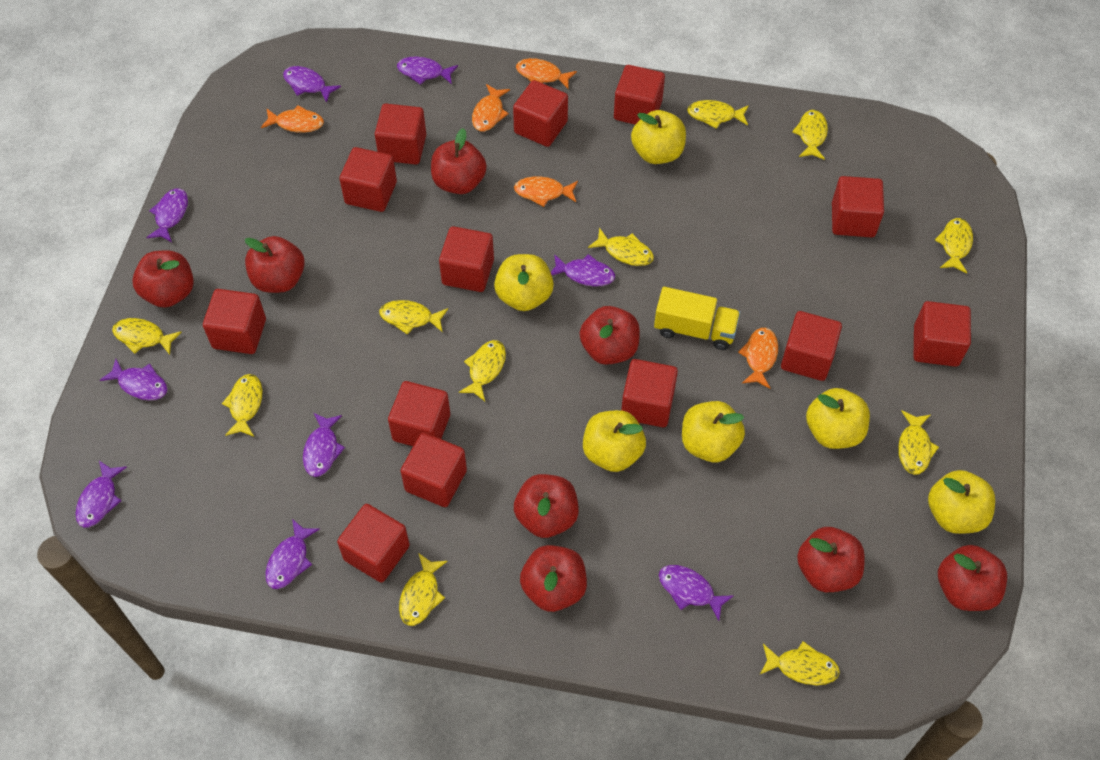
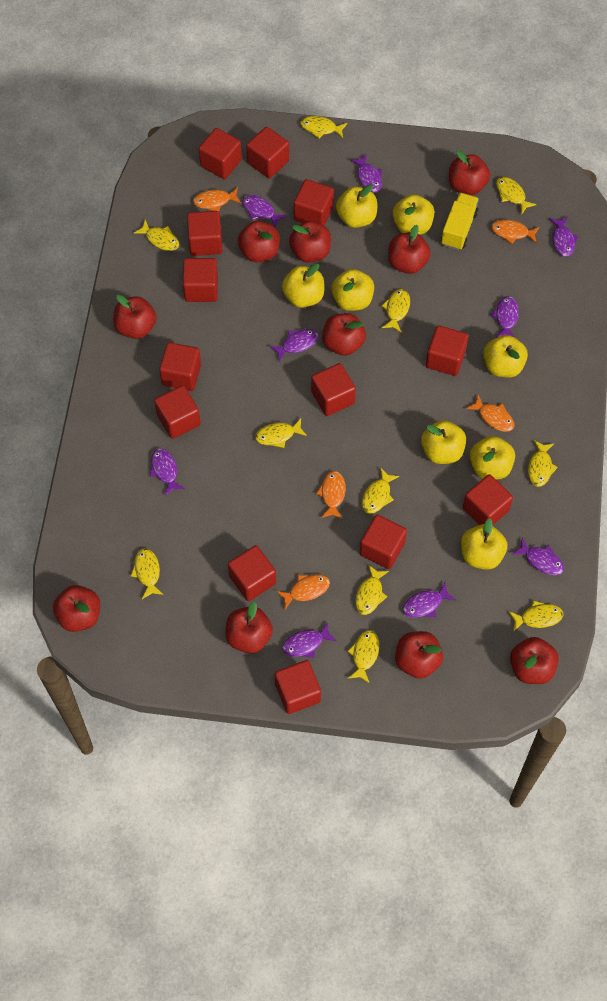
red apple: [132,250,194,308] [245,236,305,293] [431,128,487,194] [514,474,579,538] [520,545,587,612] [580,306,640,365] [797,527,865,592] [938,545,1007,611] = 8 -> [53,585,100,632] [113,295,157,339] [226,602,273,654] [238,221,280,262] [289,221,331,263] [322,313,366,356] [388,225,431,274] [395,631,443,679] [449,150,490,195] [510,637,559,684] = 10
yellow apple: [494,254,554,311] [583,410,646,472] [631,110,686,164] [682,401,745,462] [806,388,870,449] [928,470,995,534] = 6 -> [282,263,324,308] [331,269,374,311] [336,184,377,228] [393,194,434,235] [421,420,466,464] [461,518,507,570] [470,436,515,480] [483,335,528,378] = 8

